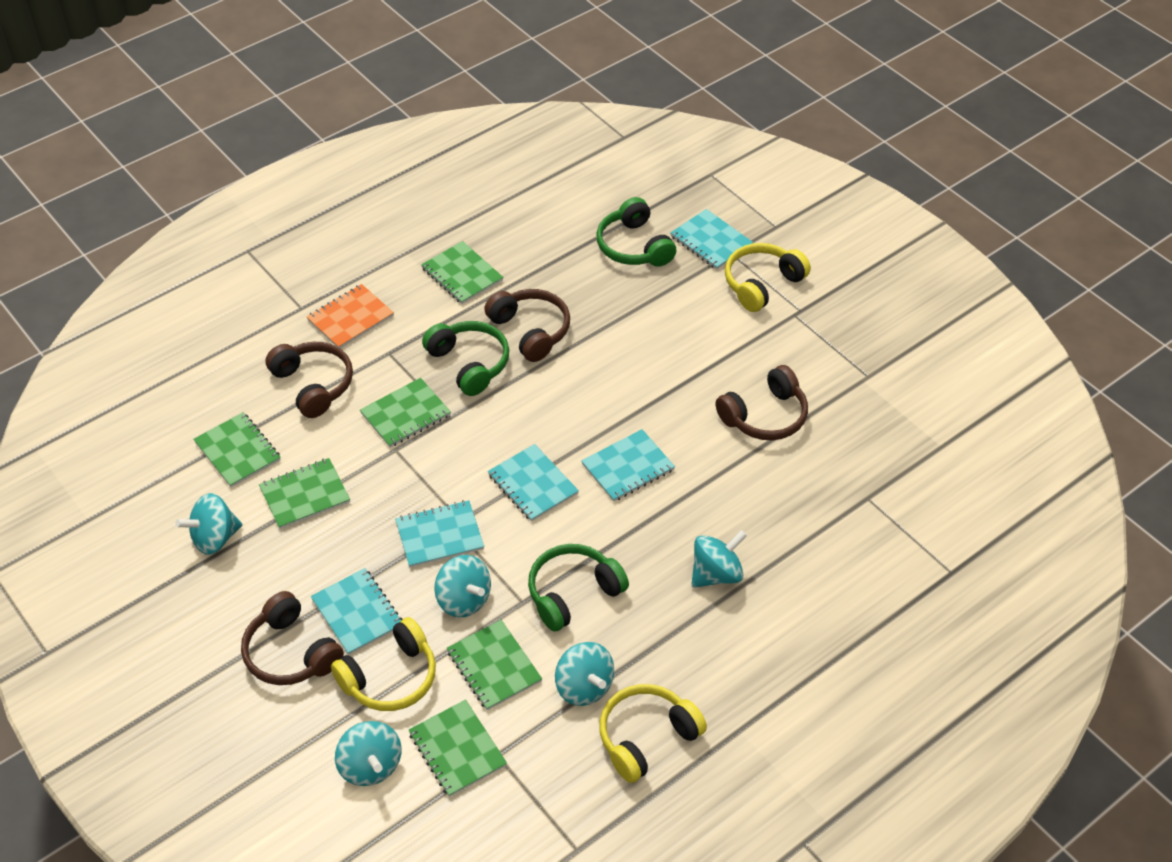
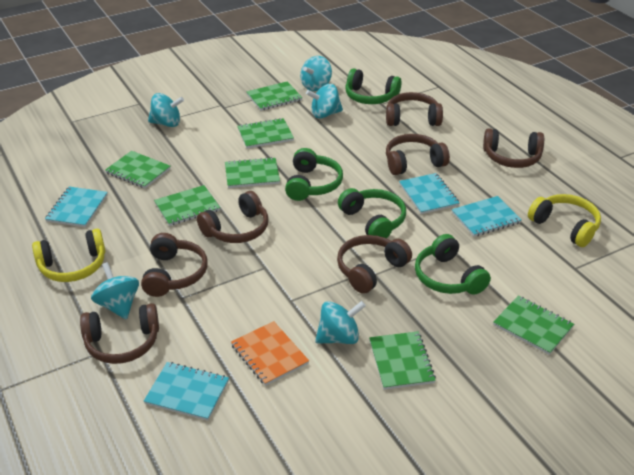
brown headphones: [241,591,344,685] [265,342,353,418] [484,289,570,362] [715,365,808,440] = 4 -> [80,303,159,364] [141,233,208,297] [197,191,268,243] [337,235,412,294] [386,92,443,126] [386,134,450,175] [483,128,544,168] = 7
green headphones: [422,321,509,396] [528,544,629,632] [596,197,676,267] = 3 -> [285,148,343,201] [338,188,406,238] [345,68,401,104] [415,234,491,295] = 4
green notebook: [193,412,281,487] [259,458,350,529] [360,378,451,448] [409,699,507,797] [421,241,503,304] [447,620,542,711] = 6 -> [105,151,171,189] [154,185,220,226] [225,157,280,188] [237,118,294,148] [246,81,303,111] [369,331,436,390] [493,296,574,355] = 7
turquoise notebook: [311,568,402,655] [395,500,484,568] [488,444,579,522] [581,429,675,502] [670,209,753,270] = 5 -> [45,187,108,227] [144,362,229,421] [399,173,460,214] [452,196,522,237] = 4
yellow headphones: [331,617,436,711] [599,684,707,783] [725,243,811,312] = 3 -> [32,229,105,282] [528,194,601,247] = 2

